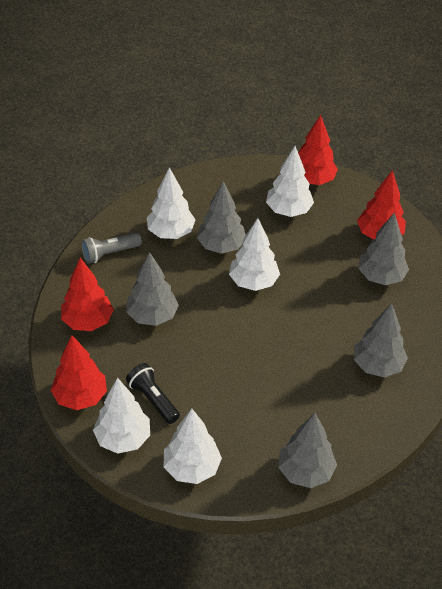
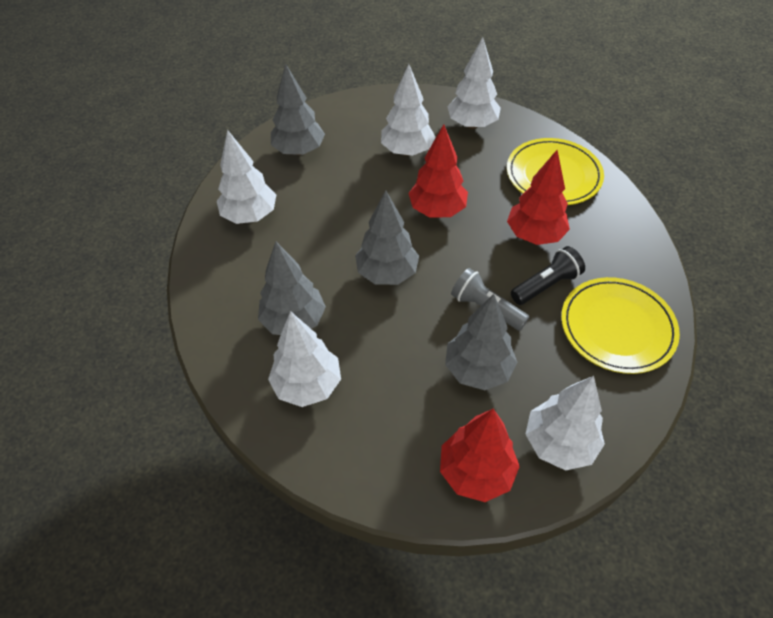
grey tree: [127,252,179,326] [197,181,246,254] [278,413,337,488] [354,303,408,378] [358,213,409,285] = 5 -> [258,242,326,335] [271,63,325,155] [355,190,419,285] [445,294,517,390] = 4
red tree: [51,335,107,410] [61,258,114,331] [298,115,338,185] [357,170,406,240] = 4 -> [408,124,468,218] [440,408,520,502] [507,150,570,245] = 3
yellow plate: none = 0 -> [507,138,604,205] [561,277,680,374] = 2

